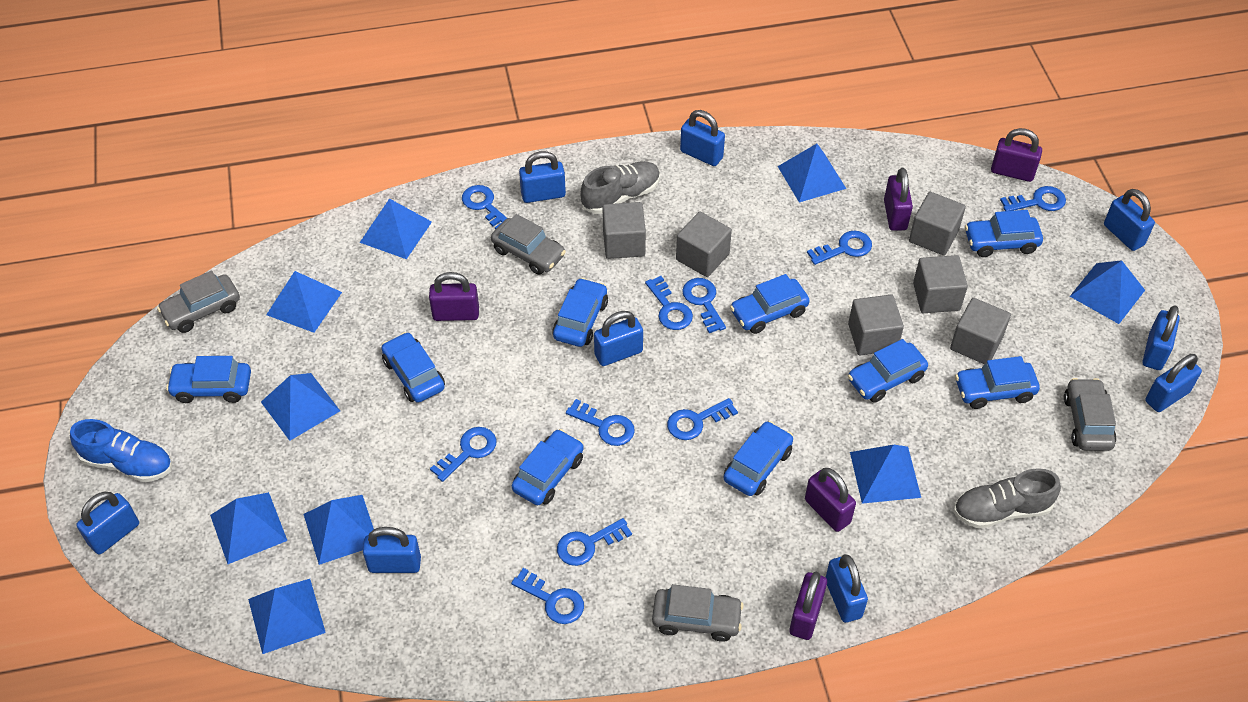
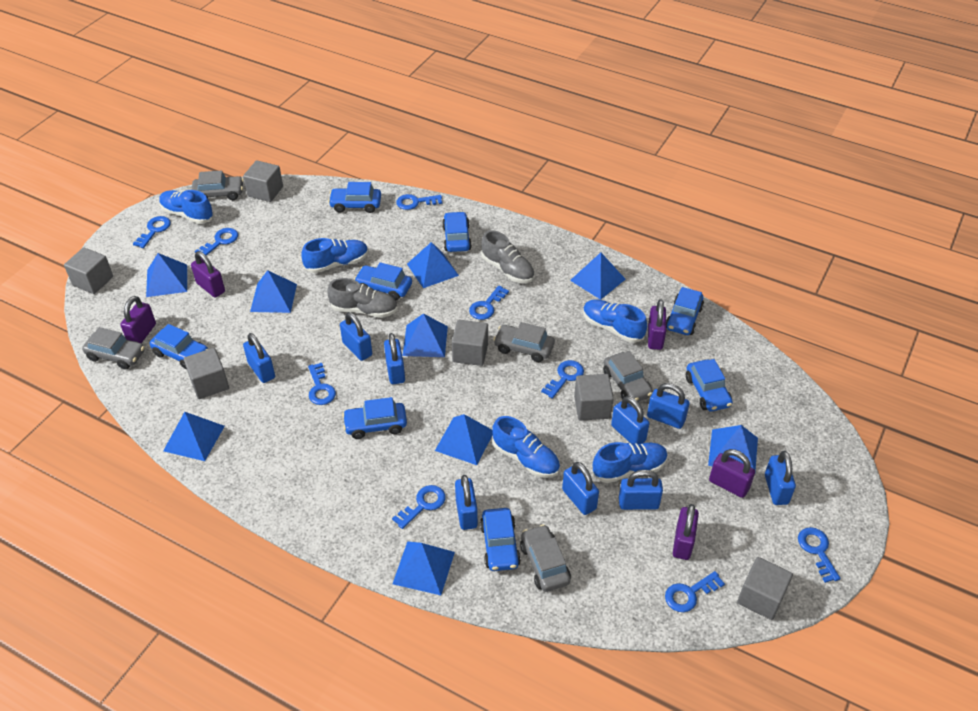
blue car: [166,356,251,403] [382,332,445,403] [512,429,584,505] [552,278,608,347] [724,421,793,496] [730,274,810,334] [848,339,928,403] [955,356,1040,409] [965,210,1043,257] = 9 -> [150,324,208,370] [328,182,381,213] [342,397,407,439] [354,262,412,300] [442,211,472,252] [480,508,521,571] [666,287,704,335] [686,359,733,411] = 8
blue key: [430,427,497,482] [462,185,507,230] [511,568,584,624] [557,518,632,566] [566,399,635,446] [645,276,693,330] [667,398,738,440] [682,278,726,333] [807,231,872,265] [1000,186,1066,211] = 10 -> [133,216,171,248] [195,228,238,256] [308,363,336,405] [392,485,446,529] [396,194,442,210] [469,286,509,320] [541,360,584,399] [665,571,725,612] [798,527,841,583] = 9
blue shoe: [70,419,172,482] = 1 -> [159,190,214,224] [301,238,369,273] [492,416,560,478] [583,299,647,343] [593,442,668,483] = 5
grey car: [157,270,240,333] [491,214,566,275] [652,584,744,642] [1064,378,1116,451] = 4 -> [82,327,144,370] [192,170,244,200] [493,322,555,362] [520,524,571,592] [603,351,653,402] = 5

